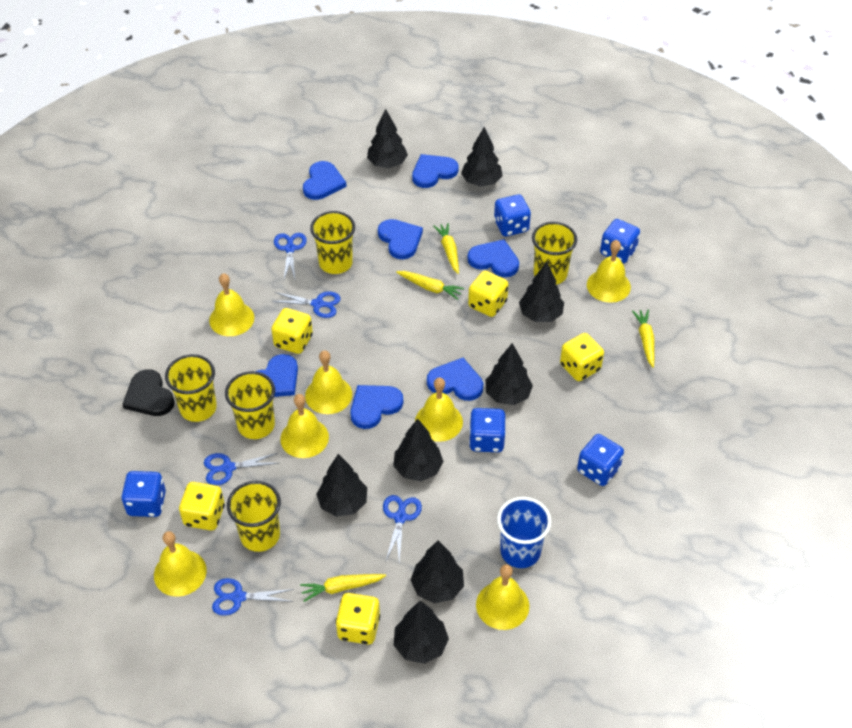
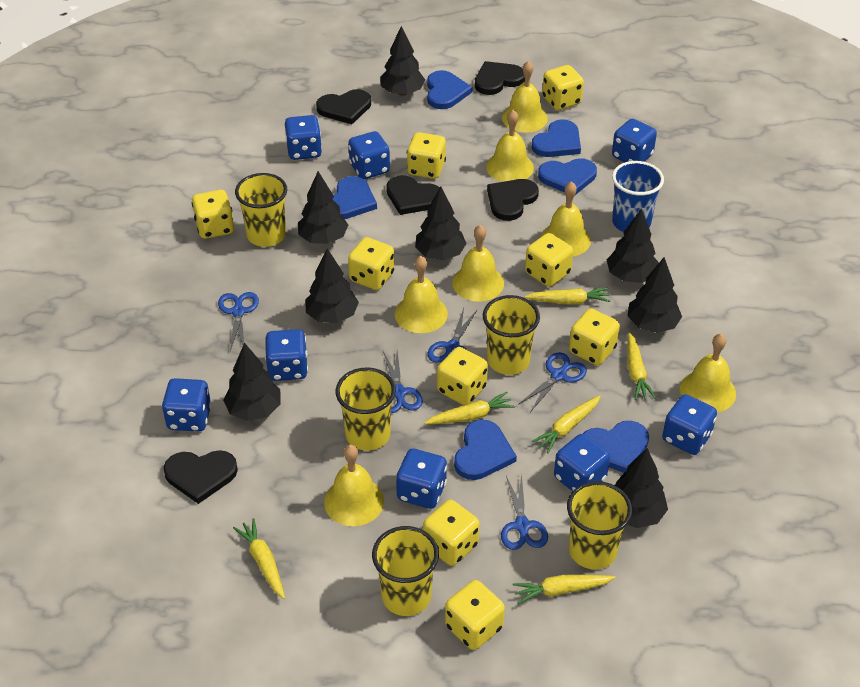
black heart: [122,369,175,416] = 1 -> [163,450,238,504] [316,89,371,124] [386,175,440,215] [475,61,525,95] [487,179,539,221] = 5
blue dice: [121,471,166,517] [469,408,506,452] [494,194,531,237] [577,434,624,486] [600,219,640,264] = 5 -> [162,378,211,432] [265,329,308,381] [285,115,322,160] [348,131,390,179] [396,449,447,509] [554,434,610,491] [612,119,657,162] [662,394,717,455] = 8
blue heart: [255,354,298,397] [303,161,347,200] [350,385,403,429] [378,219,423,259] [412,154,458,188] [427,358,483,401] [467,239,519,277] = 7 -> [333,176,377,219] [427,70,472,109] [454,420,517,480] [531,119,581,157] [538,158,597,195] [583,421,649,473] = 6
yellow carrot: [300,574,386,602] [396,271,464,300] [433,223,459,274] [632,310,655,368] = 4 -> [233,518,285,599] [424,392,515,424] [513,575,616,604] [524,288,610,305] [532,395,601,453] [628,332,656,400] = 6
yellow dice: [179,482,225,531] [271,308,313,354] [336,593,380,645] [468,271,509,317] [560,333,604,381] = 5 -> [192,190,234,239] [348,237,395,290] [407,132,446,179] [423,500,480,566] [437,347,488,405] [445,580,505,650] [525,233,573,287] [542,65,584,110] [569,309,620,365] = 9

